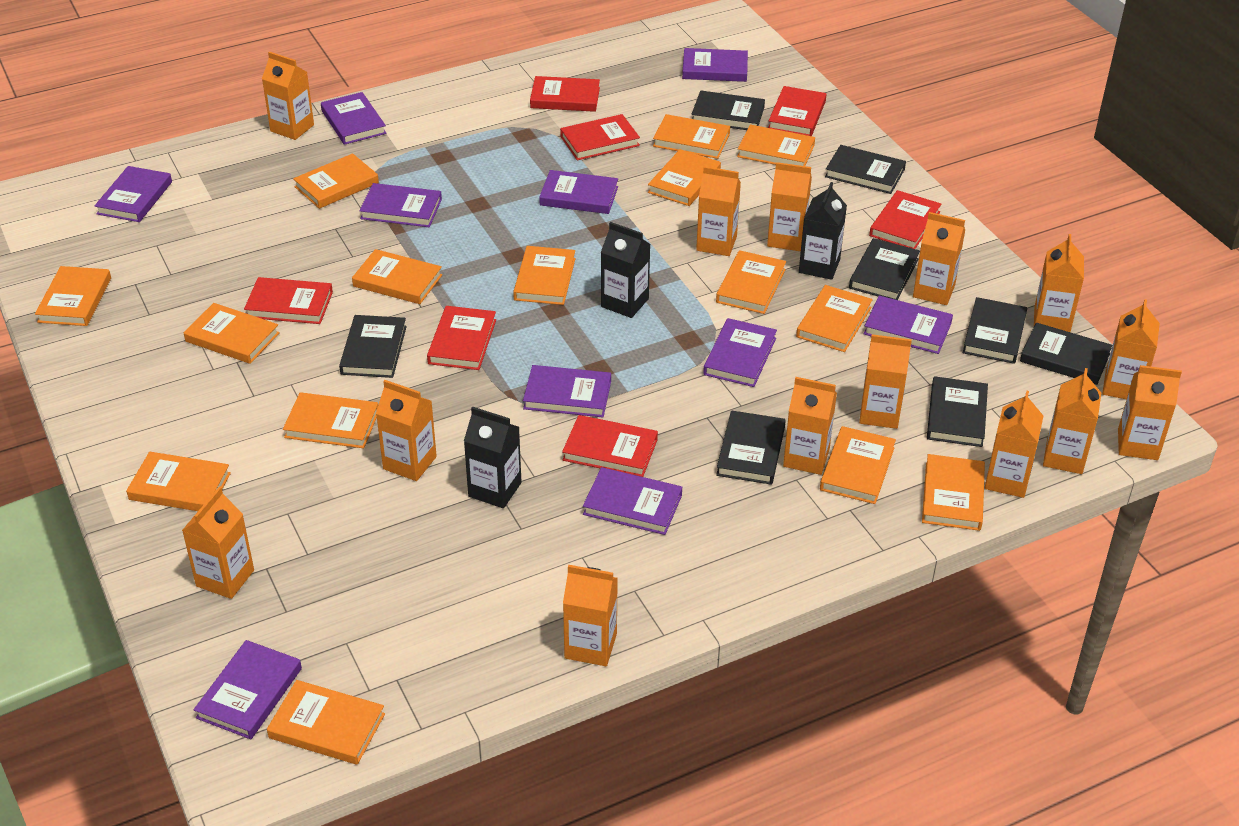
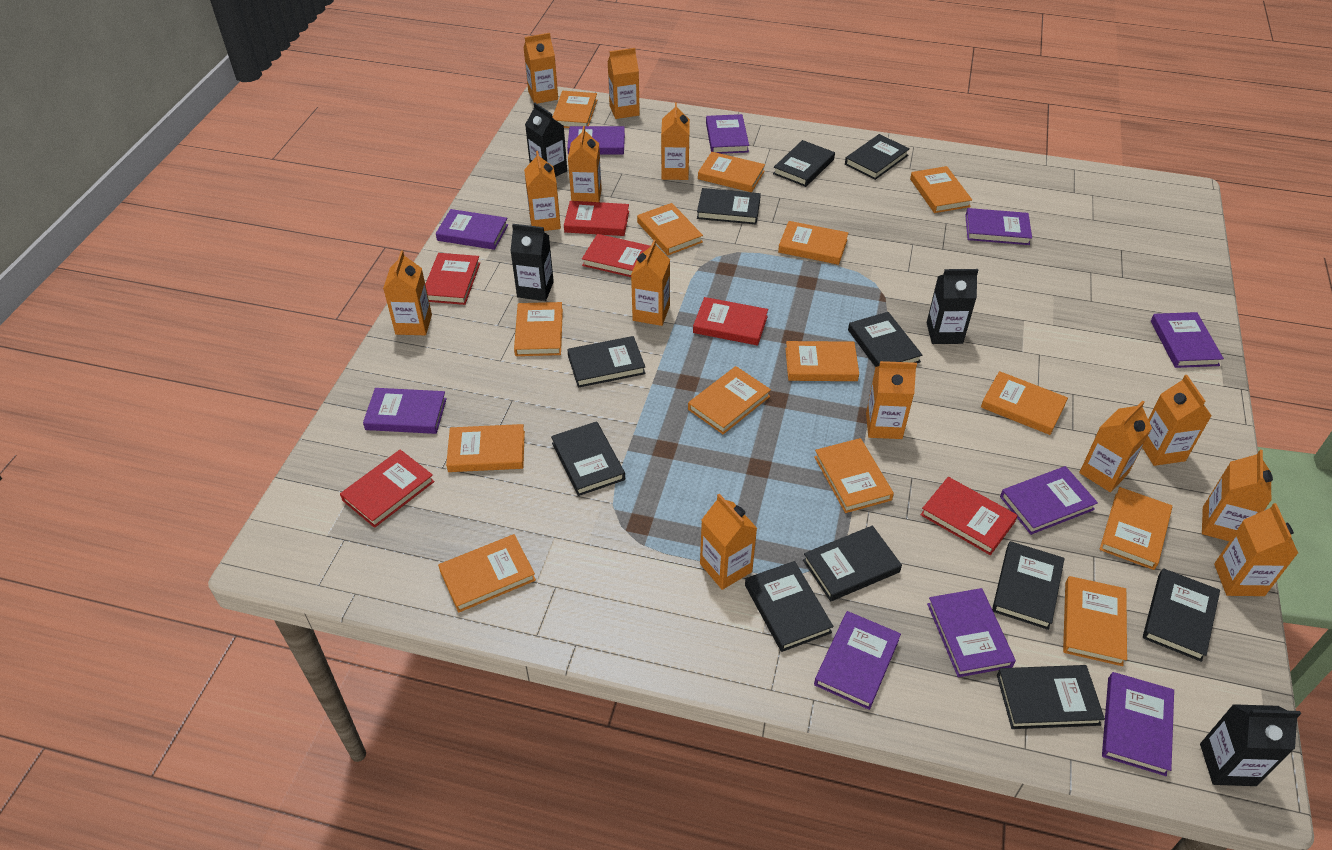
black book: [339,315,407,378] [692,91,765,130] [716,410,786,485] [825,145,906,194] [849,238,920,300] [927,376,988,447] [963,297,1027,364] [1020,323,1112,385] = 8 -> [551,421,625,496] [567,336,646,388] [697,188,761,224] [745,561,833,652] [773,140,835,187] [803,525,902,601] [845,134,910,180] [848,312,922,367] [992,541,1065,630] [997,665,1105,729] [1143,568,1220,662] = 11
black carton: [464,406,521,508] [601,222,650,318] [799,182,847,280] = 3 -> [511,224,554,301] [525,103,567,177] [927,269,978,344] [1200,704,1301,786] = 4
orange book: [35,266,111,326] [126,452,231,511] [184,303,280,364] [267,680,385,765] [283,392,378,448] [293,153,379,209] [352,249,442,304] [513,246,575,305] [648,149,721,206] [653,114,730,159] [716,250,786,314] [737,124,815,166] [796,285,873,352] [820,426,896,504] [922,454,985,531] = 15 -> [438,534,536,612] [446,424,525,472] [514,302,563,356] [553,91,597,128] [637,203,703,255] [688,366,771,434] [698,152,765,192] [778,221,848,265] [785,341,859,381] [814,438,894,513] [910,166,972,213] [981,371,1068,435] [1063,576,1127,666] [1100,487,1172,570] = 14
orange carton: [182,487,254,599] [262,51,314,140] [376,380,437,481] [563,565,618,666] [696,166,741,256] [767,162,812,251] [783,377,837,475] [859,334,912,429] [913,212,965,305] [985,391,1043,498] [1034,234,1084,332] [1043,368,1101,474] [1102,299,1160,399] [1118,365,1182,460] = 14 -> [383,250,432,335] [523,33,558,104] [524,151,561,231] [568,126,602,202] [608,48,640,119] [631,240,670,326] [661,102,690,180] [700,494,757,590] [866,361,917,439] [1079,401,1152,492] [1142,375,1212,466] [1202,450,1273,541] [1214,503,1298,596] = 13
red book: [244,277,333,324] [427,306,496,370] [530,76,600,112] [560,114,640,160] [562,415,658,477] [768,86,826,136] [869,190,941,249] = 7 -> [340,450,435,528] [425,253,480,305] [564,201,629,236] [582,234,651,277] [693,297,768,346] [920,477,1018,555] = 6

